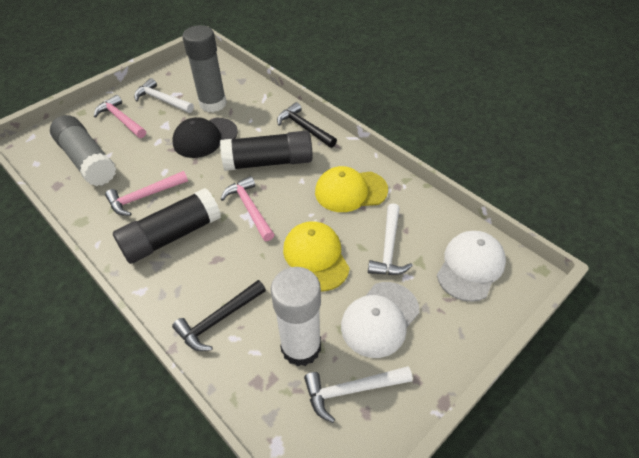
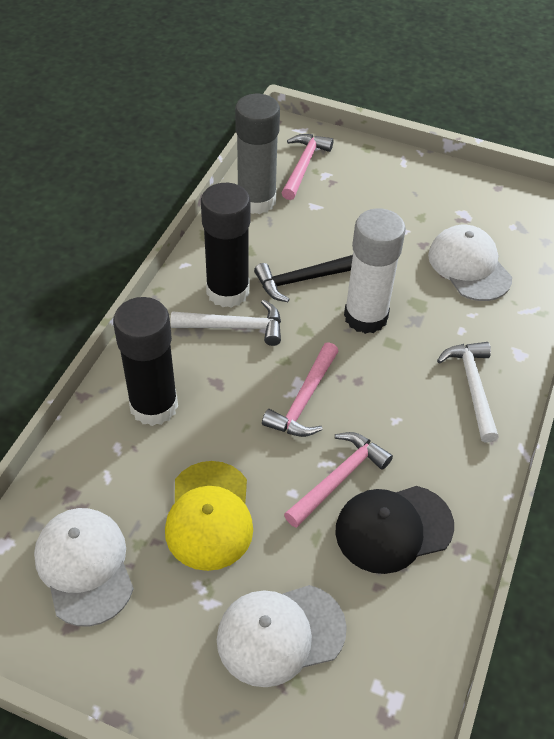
black hammer: [172,280,266,351] [277,102,337,148] = 2 -> [254,255,353,302] = 1
grey glue stick: [50,115,116,186] [182,25,227,112] = 2 -> [235,94,280,214] = 1
white cap: [341,282,420,358] [437,231,506,302] = 2 -> [34,508,134,627] [217,585,347,687] [428,225,512,301] = 3
white hammer: [134,78,194,113] [304,366,413,423] [368,203,413,275] = 3 -> [171,300,281,346] [437,342,498,442] = 2
yellow cap: [283,221,350,291] [315,166,388,212] = 2 -> [165,461,253,571] = 1

